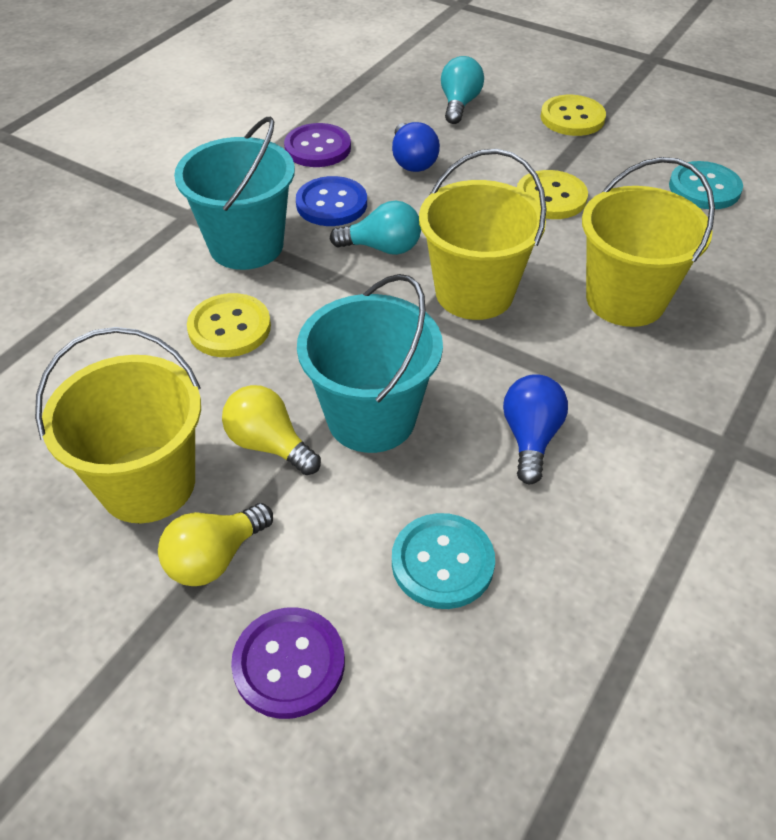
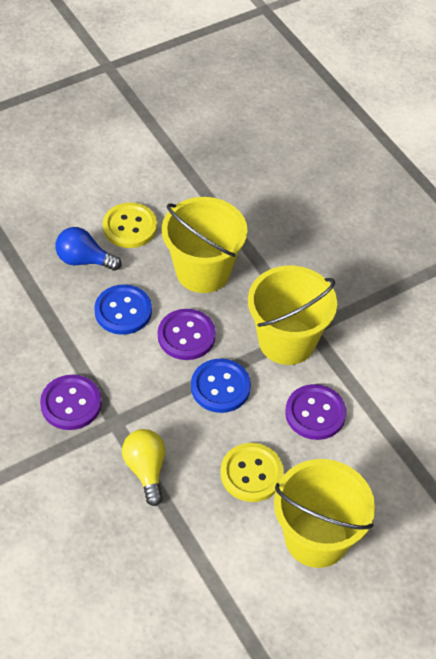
blue button: [296,176,367,226] = 1 -> [94,284,152,335] [191,358,251,413] = 2
blue light bulb: [392,122,440,172] [503,374,568,484] = 2 -> [55,227,121,271] = 1
purple button: [231,607,345,719] [284,123,351,167] = 2 -> [40,375,102,430] [158,309,216,360] [285,384,346,440] = 3
turquoise bucket: [174,117,295,270] [297,274,443,453] = 2 -> none = 0
turquoise button: [392,513,495,609] [669,161,743,209] = 2 -> none = 0
turquoise light bulb: [330,201,421,255] [441,56,484,124] = 2 -> none = 0
yellow button: [187,293,271,357] [517,170,588,219] [541,95,606,136] = 3 -> [103,202,157,248] [221,443,284,502] = 2
yellow light bulb: [158,503,273,586] [222,385,321,475] = 2 -> [122,429,165,506] = 1

